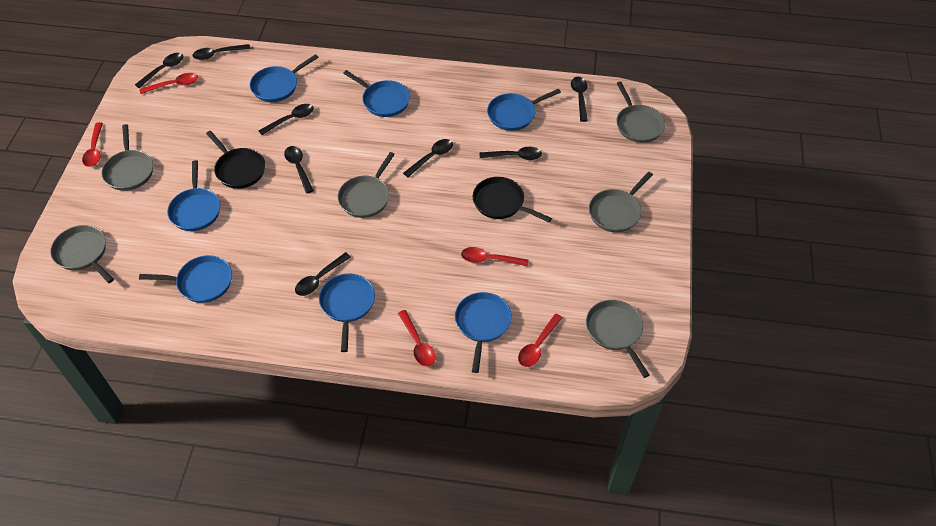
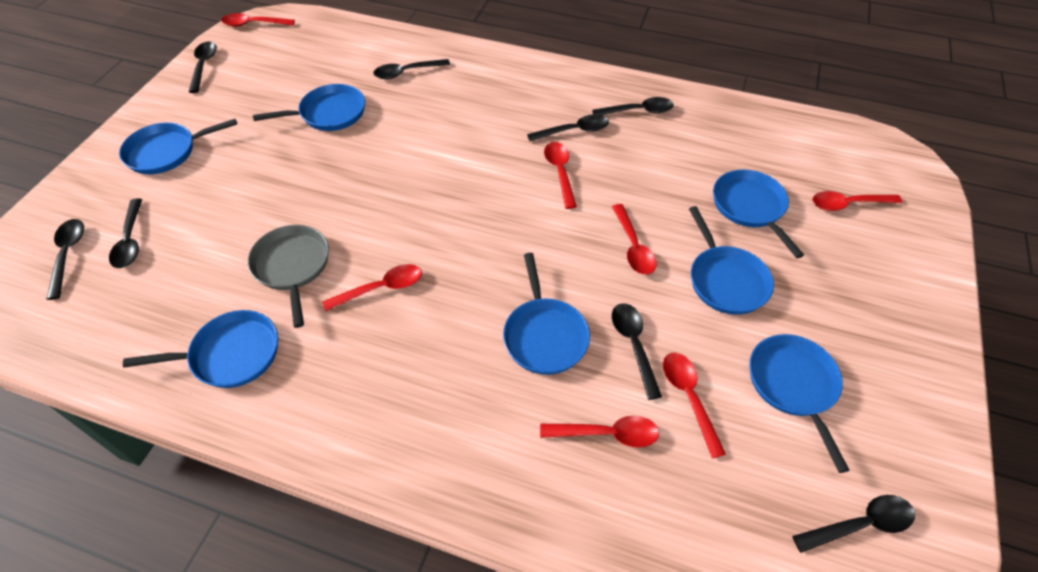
black pan: [206,131,265,189] [473,177,552,222] = 2 -> none = 0
grey pan: [50,225,114,283] [101,124,153,191] [338,152,395,218] [586,300,650,378] [589,172,653,232] [616,82,665,143] = 6 -> [248,225,329,328] = 1
red spoon: [82,122,103,167] [139,73,198,94] [398,310,436,366] [461,247,528,267] [518,314,562,367] = 5 -> [221,13,295,27] [322,264,422,311] [540,416,659,447] [544,142,577,209] [612,204,656,275] [663,353,726,458] [812,191,902,211] = 7

